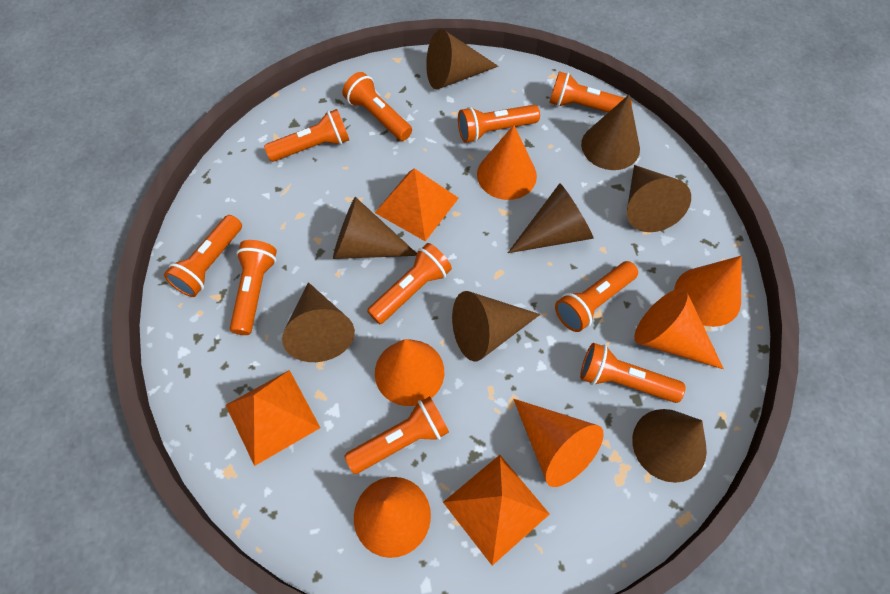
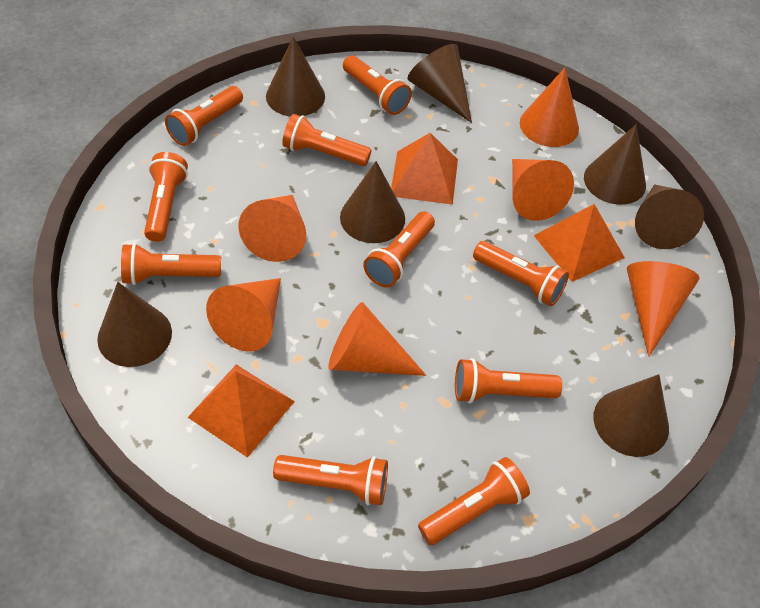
brown cone: [282,282,355,362] [333,197,417,259] [426,29,498,90] [452,291,540,361] [508,183,594,253] [581,95,640,170] [627,165,691,232] [632,409,707,483] = 8 -> [97,282,172,367] [266,37,325,117] [340,161,405,243] [407,44,472,123] [584,124,646,205] [594,374,669,457] [635,184,704,249] = 7

